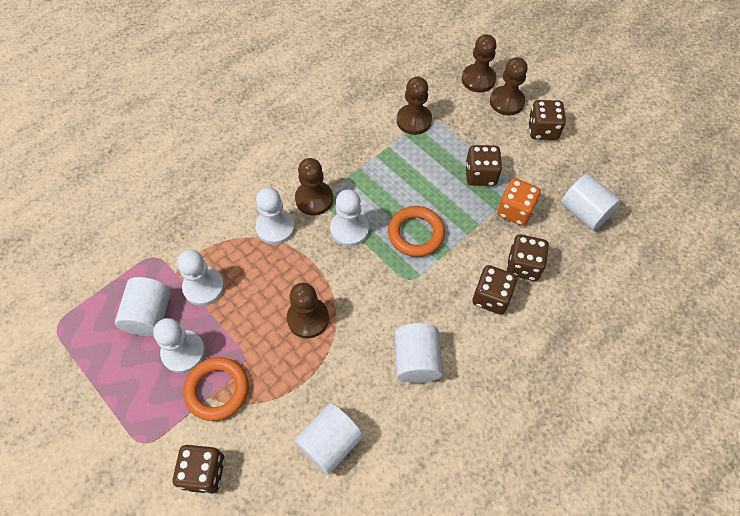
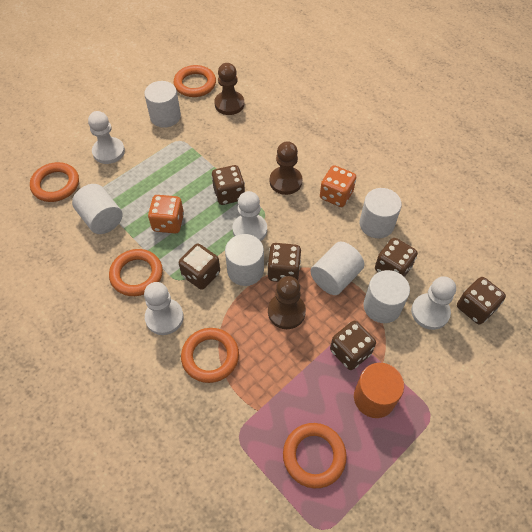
brown dice: [173,445,225,494] [465,145,502,186] [472,265,517,314] [506,234,549,281] [528,100,566,140] = 5 -> [179,244,220,290] [212,165,245,205] [267,243,301,282] [330,321,376,370] [375,238,418,277] [457,277,506,324] = 6
brown pawn: [287,283,329,338] [295,158,333,216] [397,77,432,135] [462,34,497,93] [490,57,528,116] = 5 -> [214,63,244,115] [268,276,306,329] [270,141,302,195] = 3
orange cylinder: none = 0 -> [354,363,404,418] = 1
orange dice: [497,178,541,226] = 1 -> [148,195,184,234] [320,165,356,207] = 2
orange ring: [183,357,249,421] [388,206,445,257] = 2 -> [30,162,79,202] [109,249,163,296] [174,65,216,97] [181,328,239,383] [283,423,347,488] = 5
white cylinder: [115,277,171,336] [294,403,363,474] [394,323,443,383] [561,174,621,230] = 4 -> [72,184,123,234] [144,81,181,128] [225,234,264,286] [310,242,364,295] [359,188,402,238] [363,270,410,323] = 6

